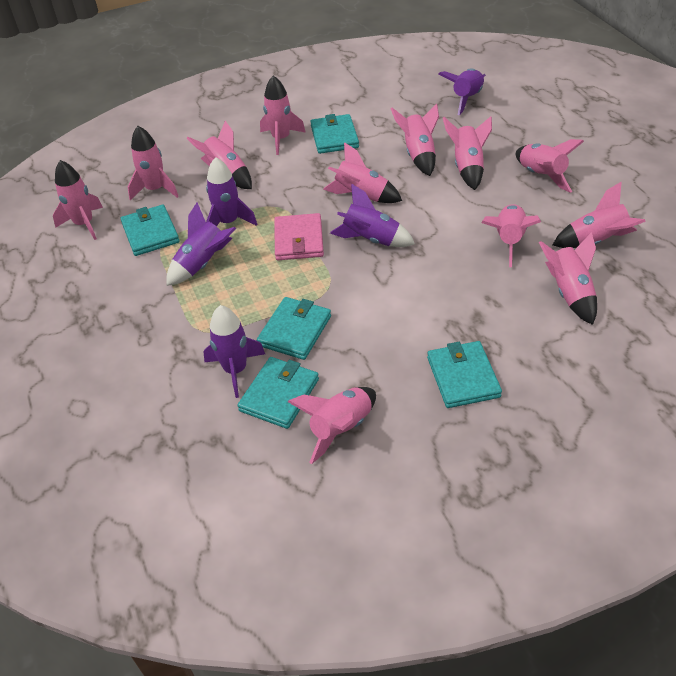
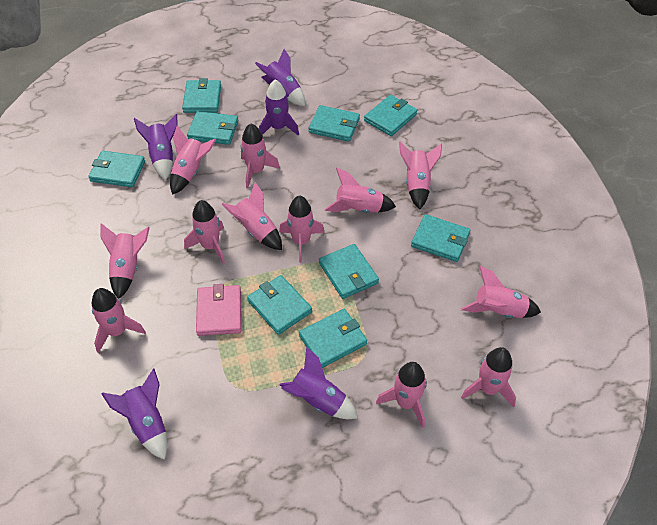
turquoise wallet: [120,205,180,256] [237,357,319,429] [257,297,331,360] [310,114,359,154] [427,341,502,408] = 5 -> [88,151,145,187] [182,78,221,113] [187,111,238,145] [247,275,312,335] [299,309,367,368] [308,105,360,142] [319,244,379,299] [364,95,417,136] [411,214,470,262] = 9

